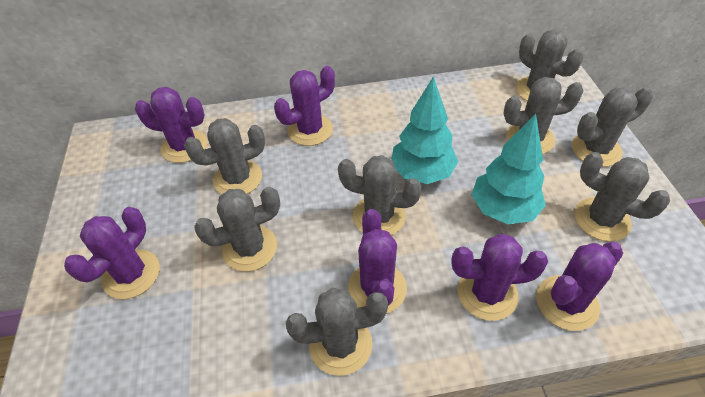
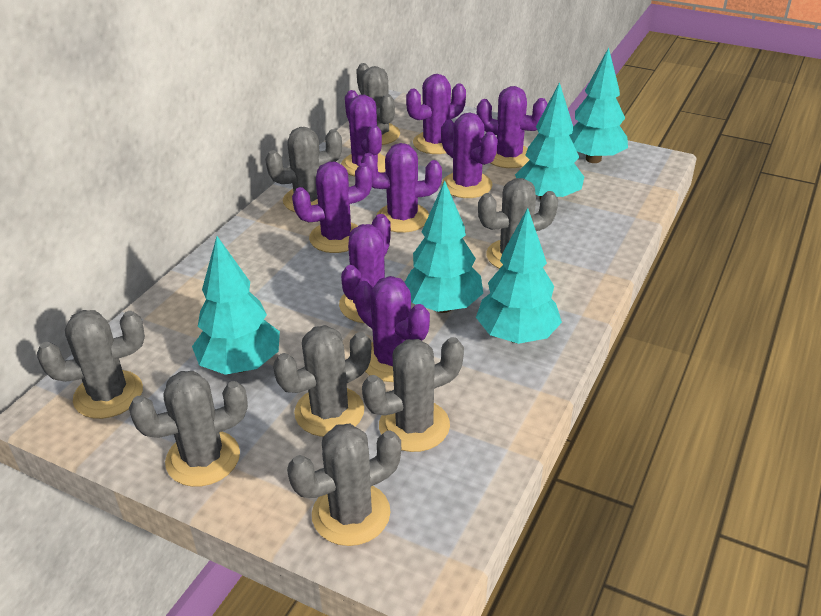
purple cactus: [64,207,160,299] [135,87,207,163] [274,66,335,146] [348,209,407,313] [451,234,548,321] [536,242,623,331] = 6 -> [292,162,373,253] [339,214,391,323] [341,90,385,177] [354,276,430,382] [361,143,442,233] [406,74,466,154] [441,113,498,198] [477,86,548,168] = 8
turquoise tree: [391,76,459,184] [472,114,546,224] = 2 -> [192,236,280,375] [405,180,483,313] [476,208,562,344] [515,82,584,200] [569,48,628,163] = 5

